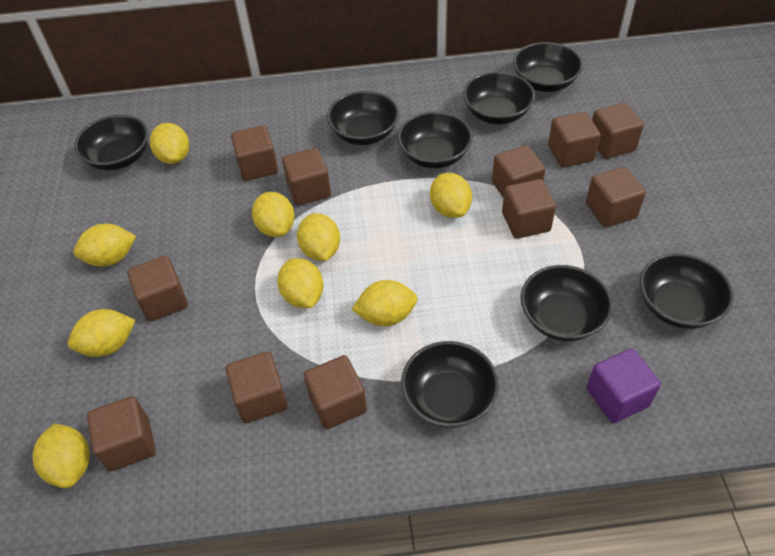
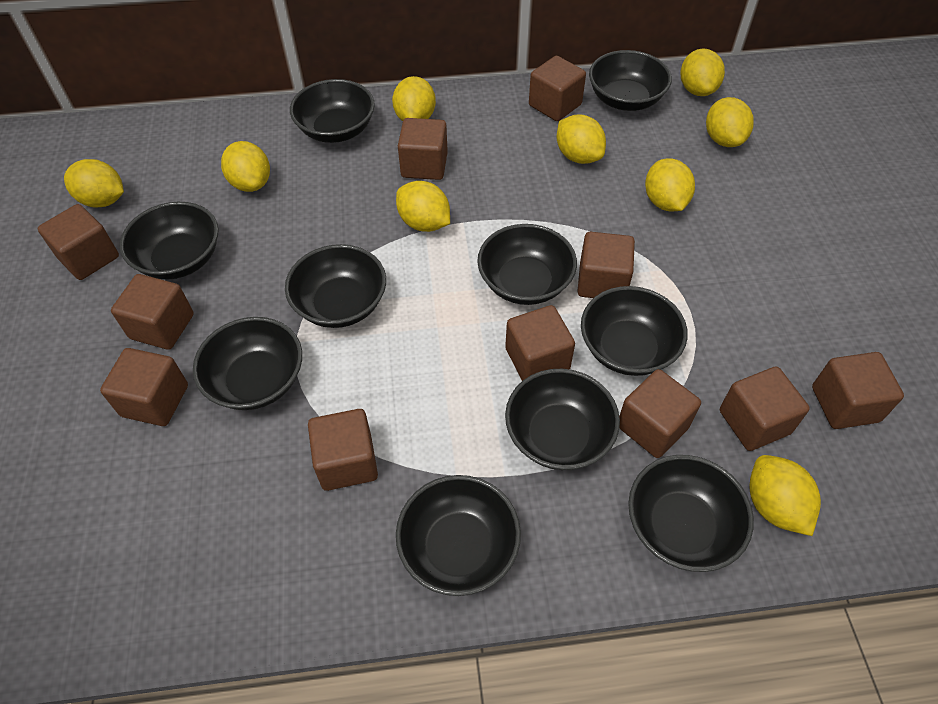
black bowl: [74,115,148,170] [327,91,399,145] [398,111,473,168] [401,341,499,428] [463,71,535,124] [513,42,583,92] [521,265,613,341] [640,253,734,329] = 8 -> [120,202,219,279] [193,317,302,410] [285,244,386,328] [290,79,375,143] [396,475,521,596] [477,224,577,305] [505,369,620,470] [581,286,688,376] [589,50,672,111] [628,455,754,572] = 10
purple cube: [587,348,661,423] = 1 -> none = 0

